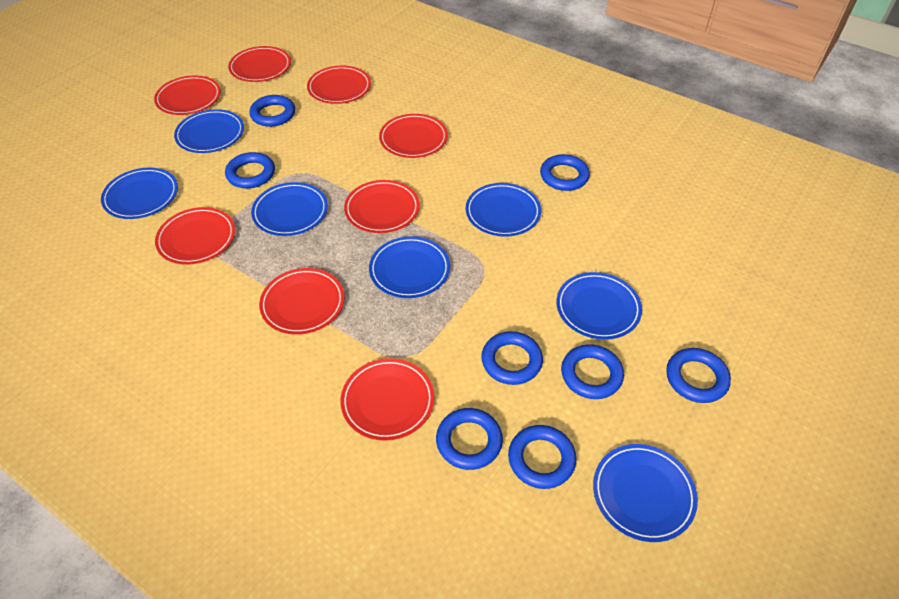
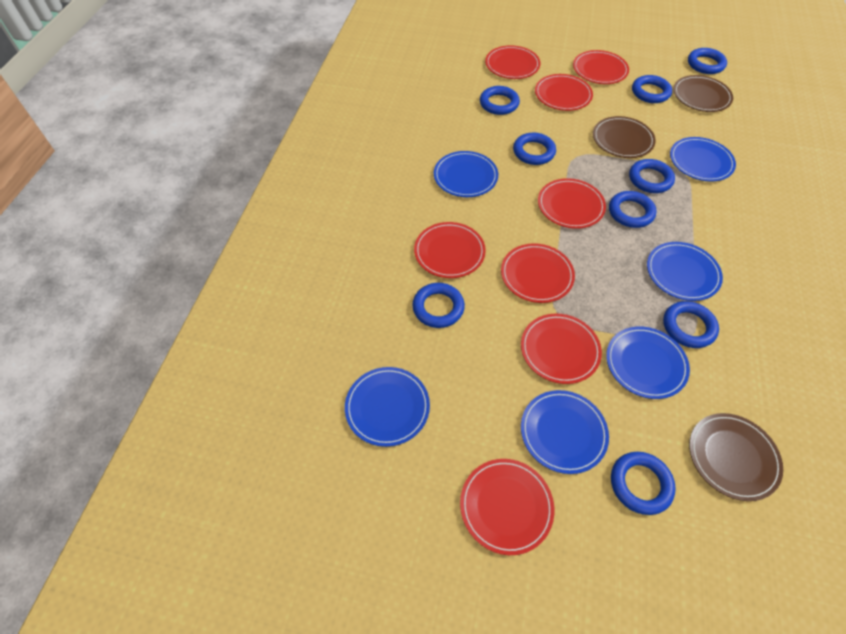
blue plate: [101,168,178,219] [174,109,244,153] [251,182,328,236] [369,236,450,298] [466,183,541,237] [556,272,642,340] [593,444,698,542] = 7 -> [345,367,430,447] [434,151,498,197] [521,390,609,474] [606,326,690,399] [647,242,723,301] [670,137,736,182] = 6
blue ring: [225,152,275,188] [249,95,295,127] [436,408,503,470] [481,331,543,385] [508,425,577,489] [540,154,590,191] [561,344,624,399] [666,348,731,403] = 8 -> [412,283,465,328] [480,86,520,115] [513,133,556,165] [609,191,657,228] [611,452,676,515] [629,159,675,193] [632,75,672,103] [663,301,719,348] [688,48,727,74] = 9
brown plate: none = 0 -> [593,116,656,158] [673,75,733,112] [689,413,783,501] = 3

